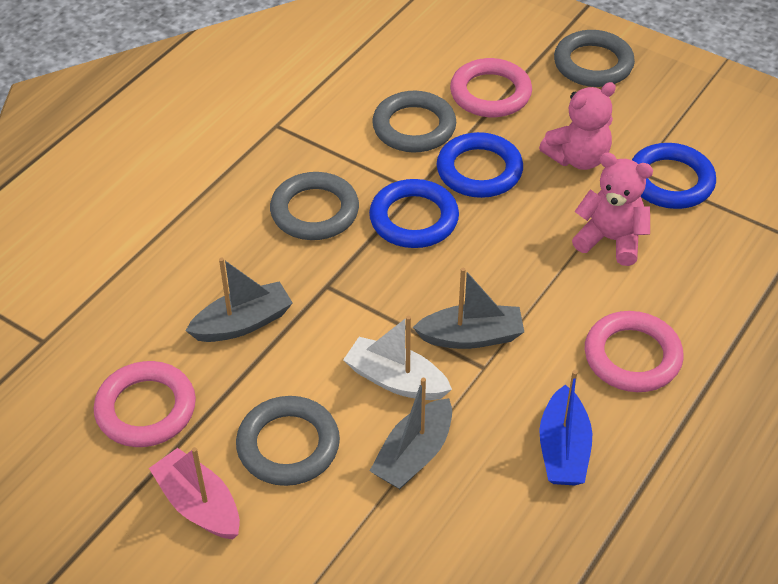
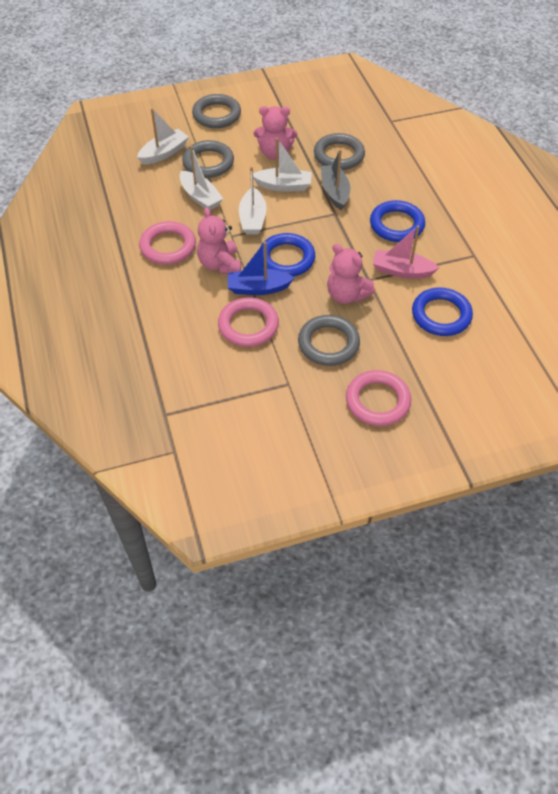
grey boat: [186,257,293,342] [370,378,452,489] [413,268,524,349] = 3 -> [321,149,350,210] = 1
pink teddy bear: [539,82,616,170] [572,153,653,266] = 2 -> [197,207,241,274] [254,106,297,160] [327,244,375,304] = 3
white boat: [343,316,452,400] = 1 -> [137,108,189,165] [180,146,223,210] [239,167,267,235] [253,138,312,192] = 4

